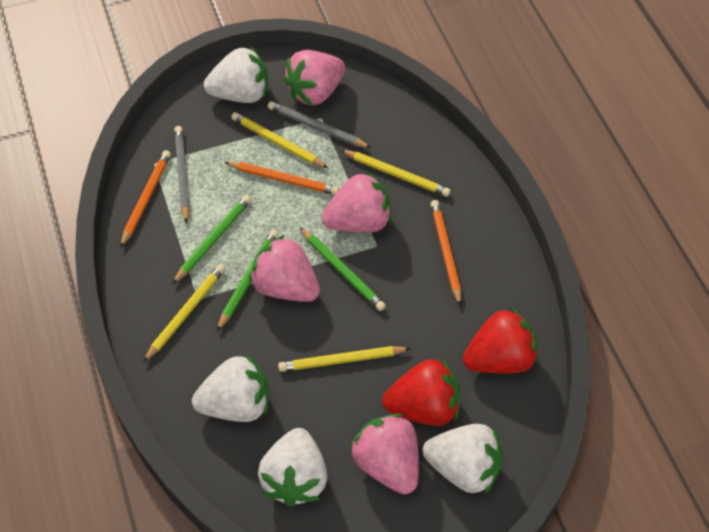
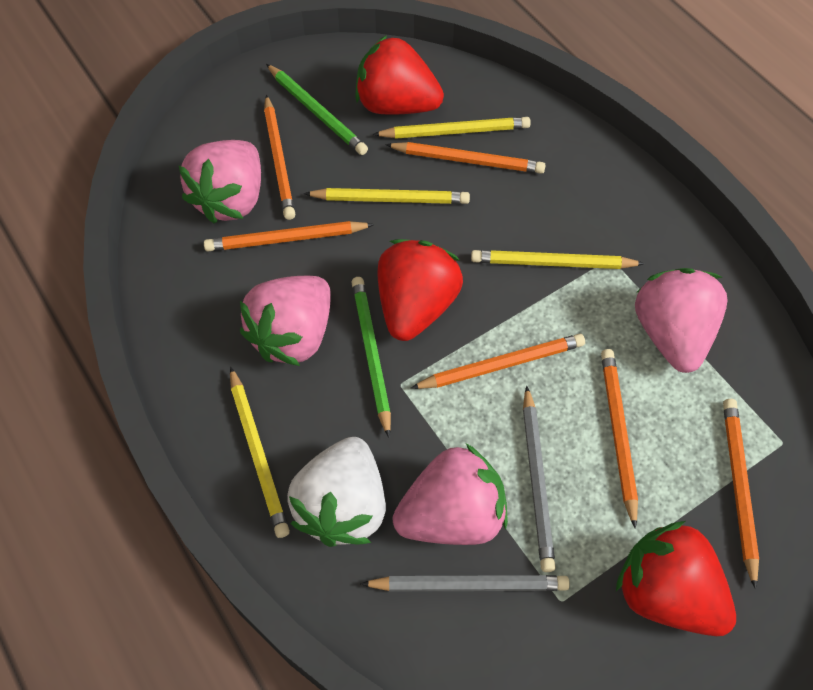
green pencil: [172,195,251,284] [217,230,279,331] [300,227,386,311] = 3 -> [266,64,368,155] [351,277,391,438] = 2
orange pencil: [120,150,171,248] [224,162,339,195] [430,200,461,306] = 3 -> [204,221,374,251] [264,95,295,220] [385,142,546,174] [411,334,585,389] [601,349,638,529] [723,399,759,590] = 6
red strawberry: [382,358,460,426] [463,307,538,373] = 2 -> [355,35,444,115] [377,239,463,341] [616,521,736,636] = 3
white strawberry: [192,354,268,422] [204,46,268,103] [258,428,328,507] [423,424,503,494] = 4 -> [287,437,386,547] = 1

